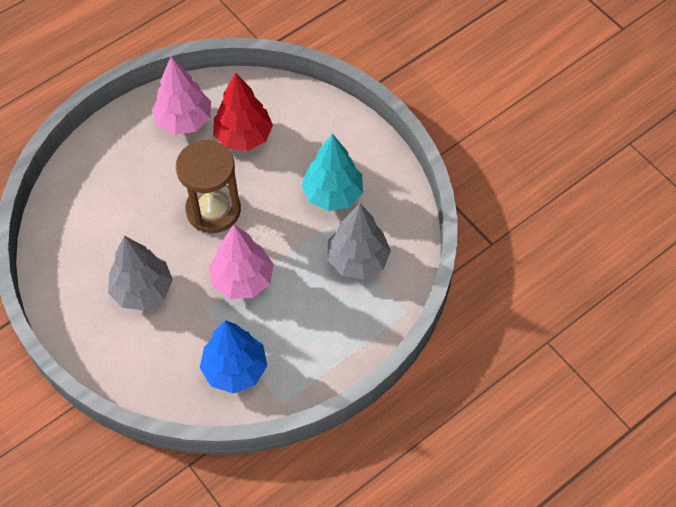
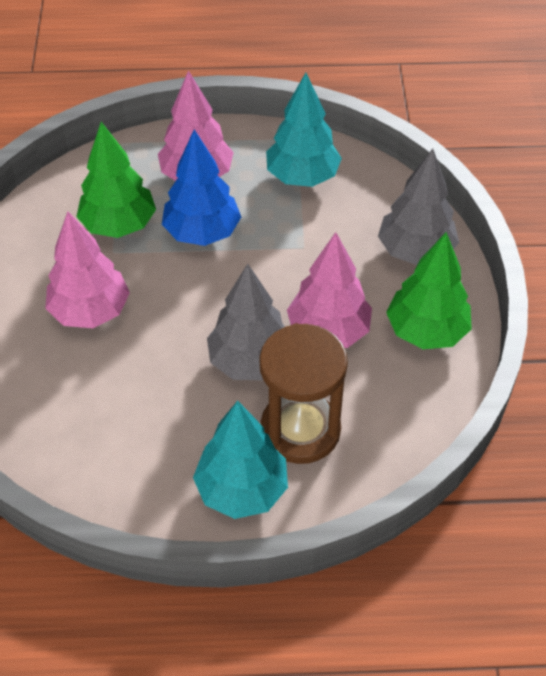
green tree: none = 0 -> [76,122,156,238] [386,232,472,349] = 2
pink tree: [152,56,211,135] [209,225,274,299] = 2 -> [45,211,130,328] [158,70,234,181] [287,232,372,348] = 3
red tree: [213,73,273,151] = 1 -> none = 0
turquoise tree: [302,133,363,211] = 1 -> [193,400,288,519] [266,73,342,187] = 2

